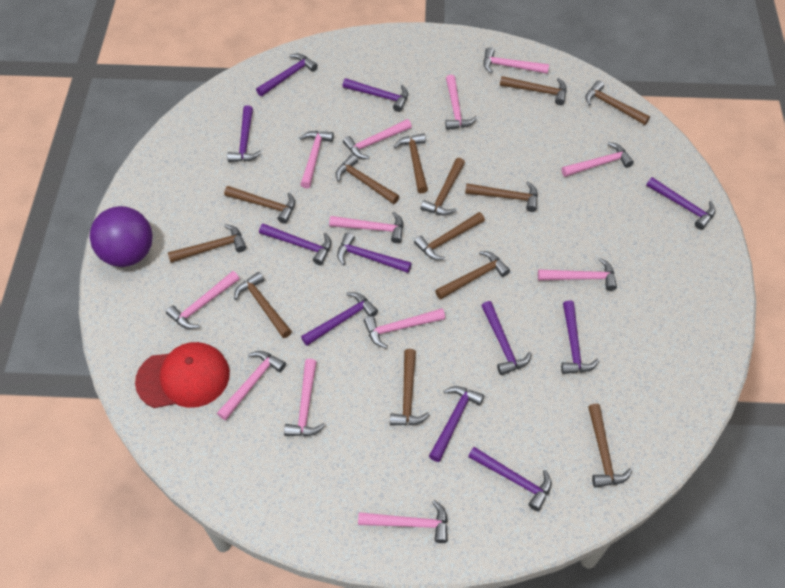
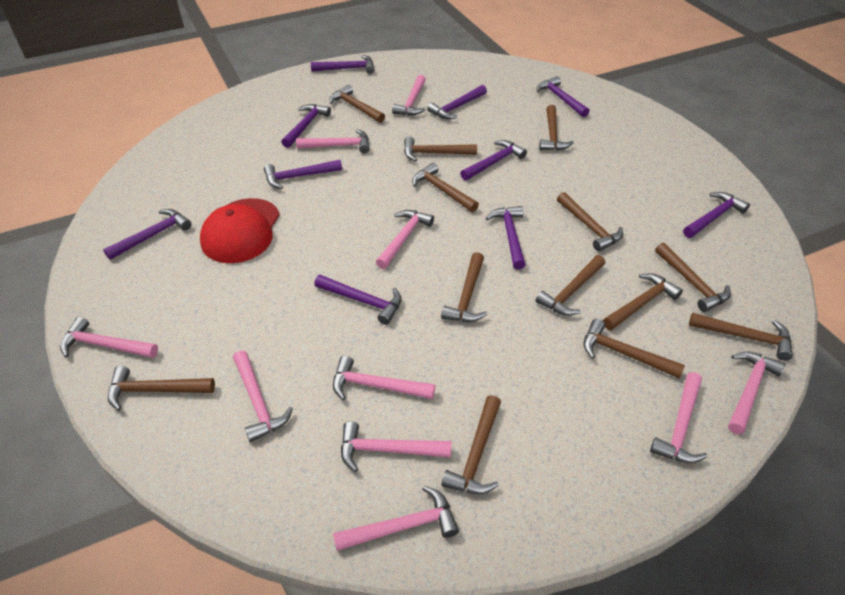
pink hammer: [166,271,240,329] [217,351,286,420] [284,359,325,436] [300,131,334,188] [329,212,403,243] [343,119,412,159] [358,500,448,543] [364,308,445,349] [445,75,477,130] [483,47,549,74] [538,258,617,291] [561,142,634,177] = 12 -> [60,317,158,358] [233,350,293,442] [296,129,370,153] [333,356,435,400] [333,486,459,551] [341,421,452,472] [376,210,434,269] [392,75,426,116] [650,372,708,463] [728,351,785,434] = 10
purple ball: [90,206,153,267] = 1 -> none = 0
purple hammer: [227,105,262,162] [256,54,318,96] [259,224,331,265] [301,292,378,346] [337,232,412,273] [343,78,408,112] [429,386,484,462] [468,447,551,511] [481,301,532,375] [561,301,599,374] [646,177,716,230] = 11 -> [103,209,191,260] [264,160,342,189] [281,104,331,148] [311,55,375,74] [314,275,402,325] [427,85,487,119] [460,140,527,180] [486,206,526,269] [537,76,590,117] [683,192,750,238] = 10

